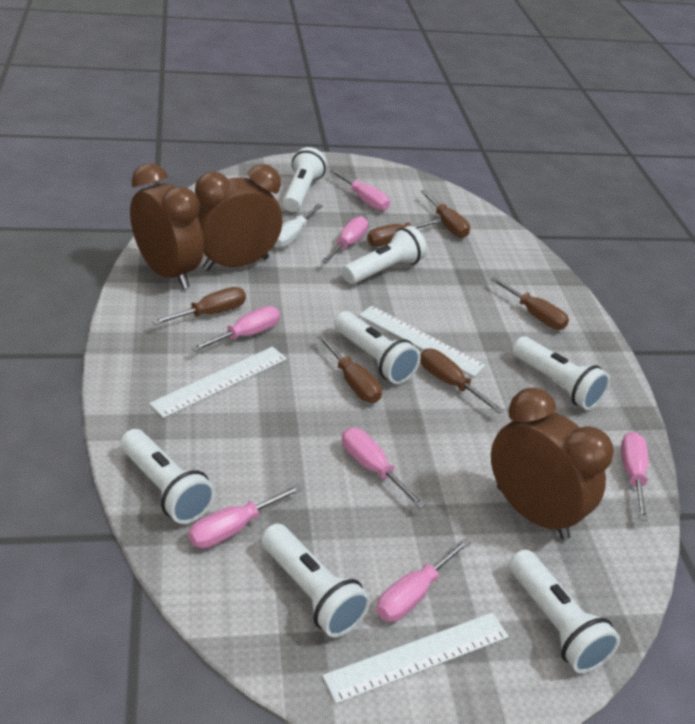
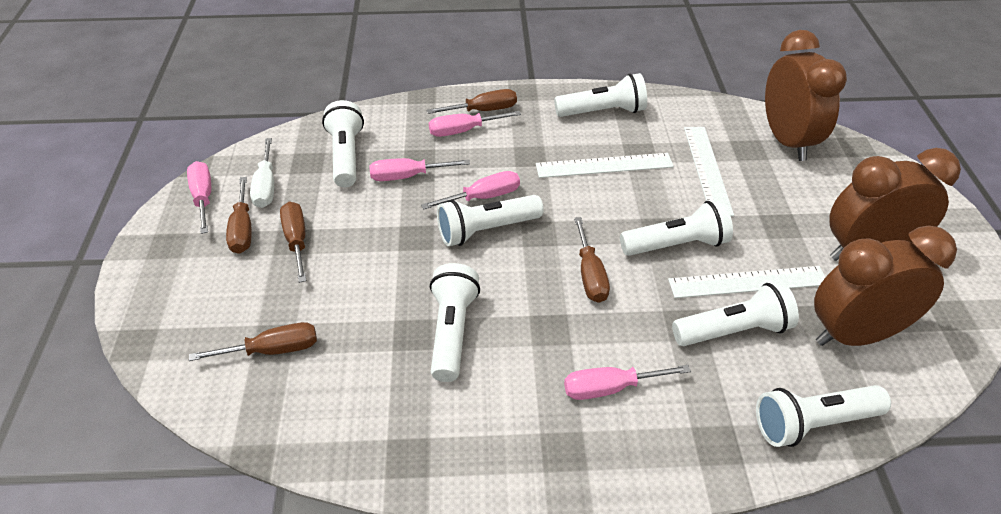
brown screwdriver: [152,287,246,325] [317,334,382,403] [367,219,441,246] [420,190,470,238] [420,348,503,413] [491,277,569,330] = 6 -> [189,322,317,361] [226,177,252,254] [280,202,306,283] [426,89,517,114] [574,217,610,303] = 5
pink screwdriver: [189,484,303,548] [191,306,280,352] [321,216,368,264] [330,169,390,211] [342,427,426,509] [376,538,470,622] [621,432,649,521] = 7 -> [187,161,211,234] [369,158,470,181] [421,171,520,209] [429,111,521,137] [564,365,691,400] = 5

